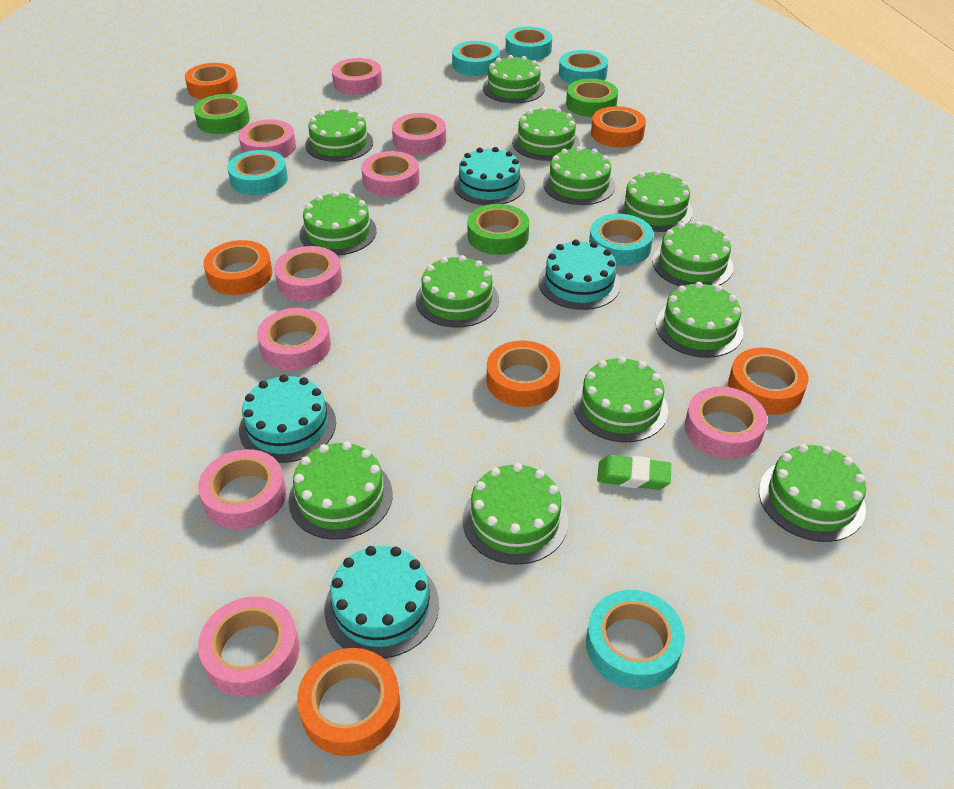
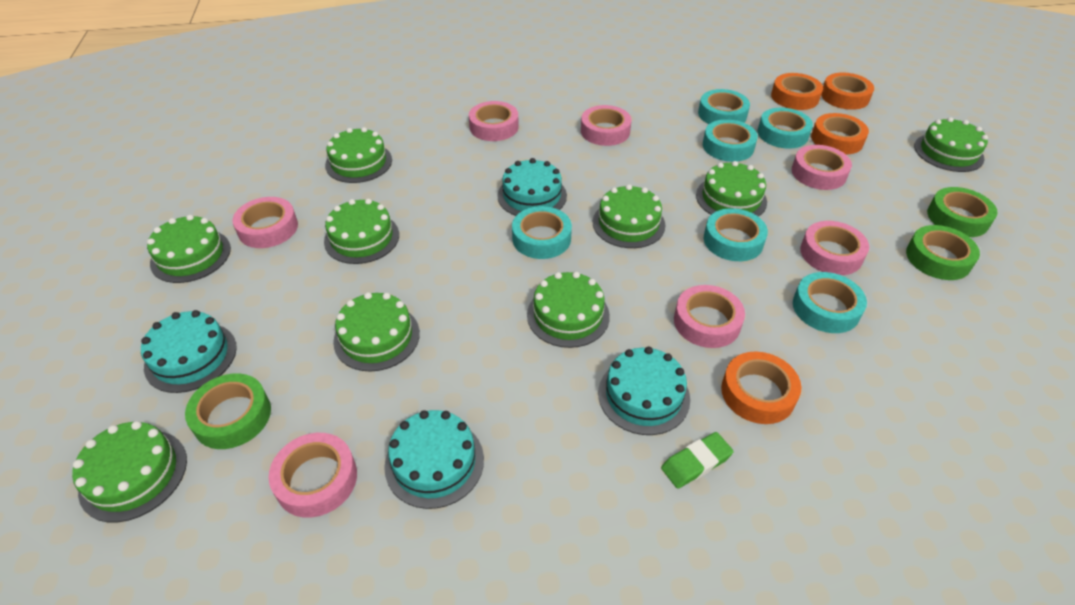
green cake: [288,442,393,540] [300,191,377,255] [305,107,373,162] [416,255,499,328] [462,463,568,565] [483,55,545,104] [512,106,580,161] [543,146,615,205] [573,356,668,442] [618,170,693,232] [652,221,733,286] [656,282,744,358] [759,444,866,542] = 13 -> [72,421,187,522] [147,215,231,283] [324,199,399,264] [325,127,392,183] [333,292,420,371] [527,272,610,348] [593,184,665,248] [696,161,767,217] [914,117,988,172] = 9
orange tape: [185,63,238,99] [203,240,272,295] [297,648,400,756] [487,341,560,407] [591,106,646,148] [728,348,809,415] = 6 -> [721,352,801,424] [771,73,823,110] [811,113,869,155] [821,72,874,110] = 4
pink tape: [198,449,286,529] [198,596,300,697] [239,120,296,158] [257,308,331,370] [274,246,342,302] [332,58,382,95] [361,151,419,197] [392,113,446,155] [685,387,768,459] = 9 -> [232,197,298,248] [268,433,357,518] [469,101,519,141] [581,105,632,146] [674,285,745,348] [792,145,852,190] [800,221,869,275] = 7

